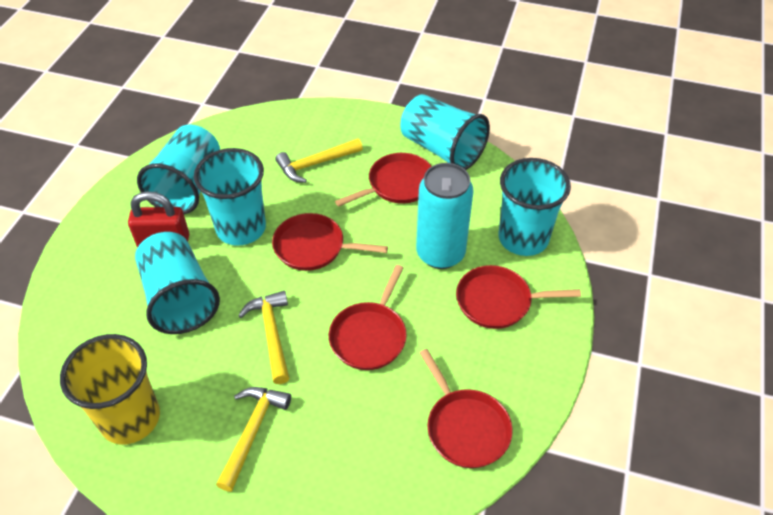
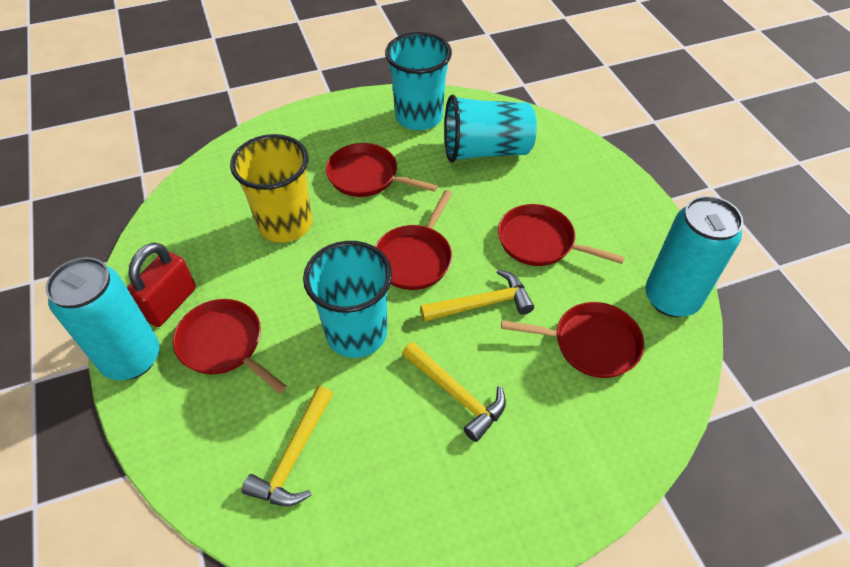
turquoise can: [416,163,474,269] = 1 -> [46,257,160,380] [645,196,743,317] = 2
turquoise cup: [135,232,220,334] [137,125,220,214] [194,148,266,246] [400,94,490,170] [499,158,571,256] = 5 -> [303,241,392,358] [385,32,452,130] [444,95,537,163] = 3

